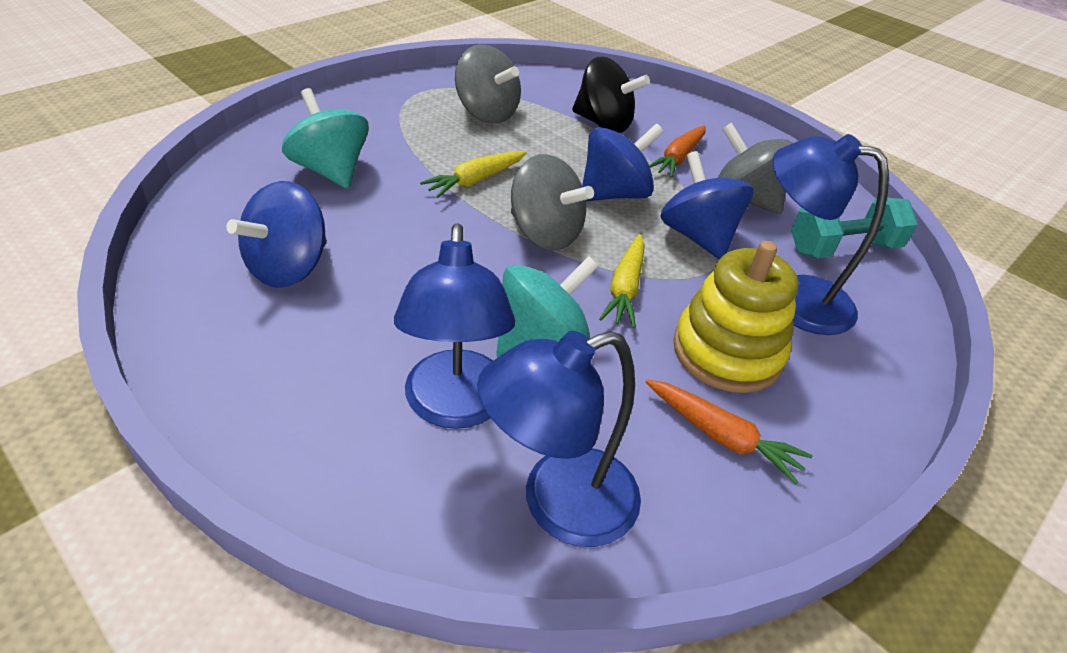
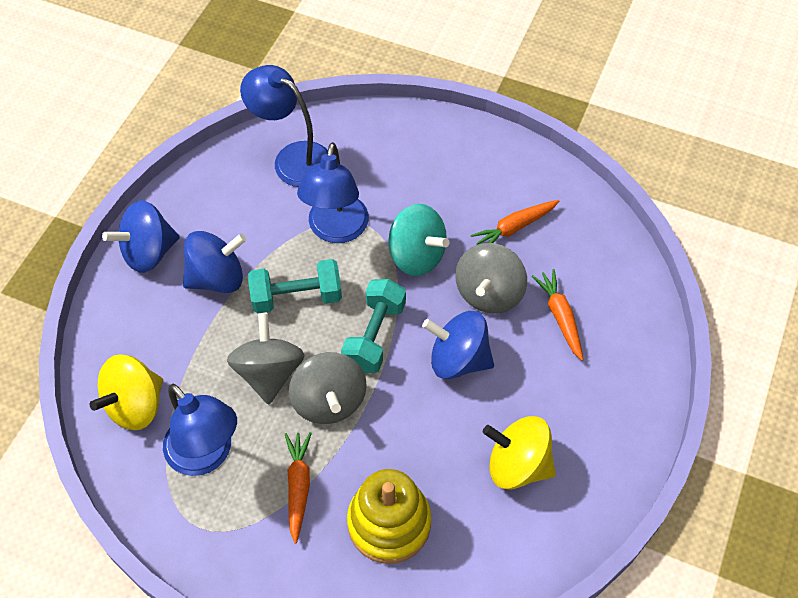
black spinning top: [572,57,650,133] = 1 -> none = 0
orange carrot: [646,380,812,485] [649,125,706,178] = 2 -> [285,432,312,544] [470,200,559,245] [532,269,583,361] = 3
turquoise dumbbell: [791,198,918,258] = 1 -> [248,259,342,313] [341,279,406,373] = 2
turquoise spinning top: [282,88,369,189] [496,256,598,358] = 2 -> [388,204,449,276] = 1
yellow carrot: [420,151,527,198] [599,234,645,328] = 2 -> none = 0
yellow spinning top: none = 0 -> [90,354,163,430] [483,416,556,489] = 2

